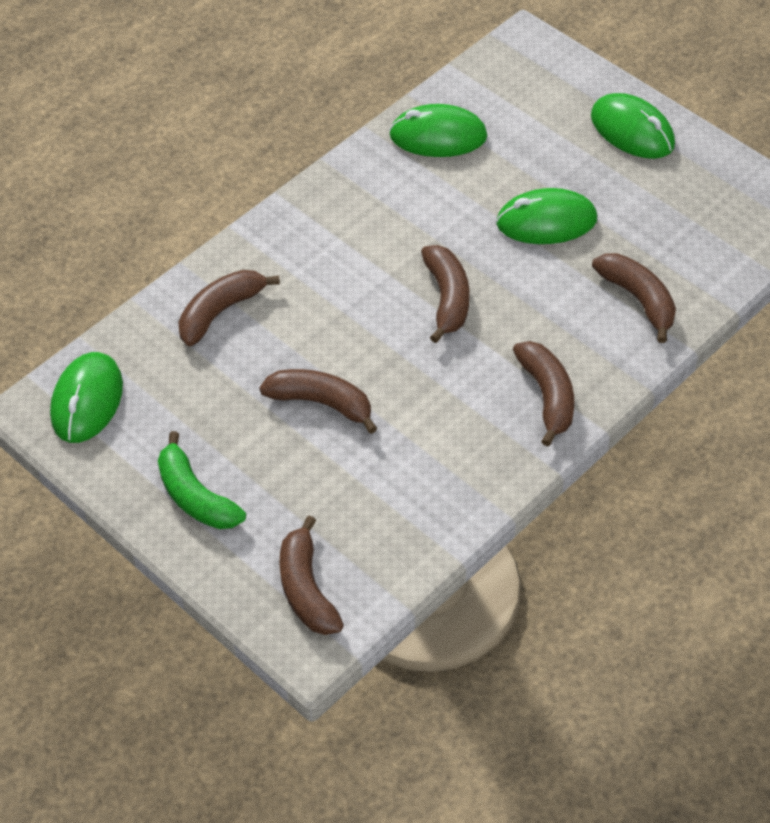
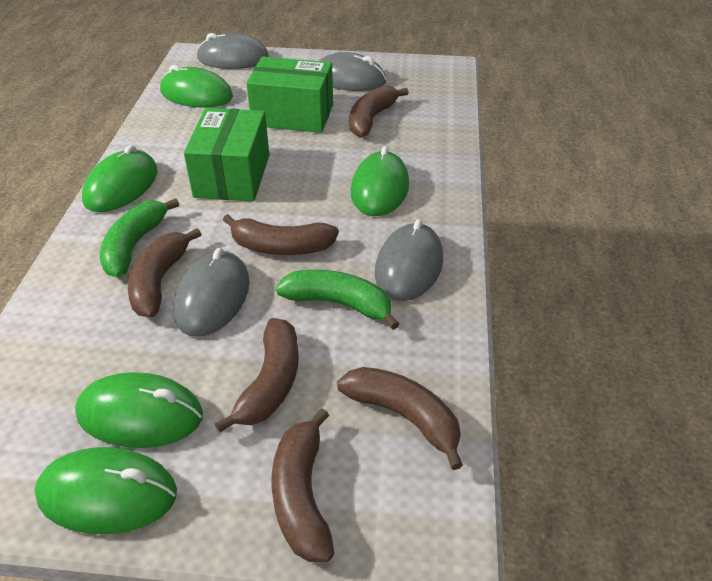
green banana: [158,431,246,529] = 1 -> [100,198,179,277] [276,270,400,330] = 2
green box: none = 0 -> [184,108,270,201] [246,56,333,133] = 2
green mouse: [50,352,123,443] [389,104,487,157] [496,188,597,244] [591,93,675,159] = 4 -> [34,447,177,534] [75,372,203,448] [82,145,158,212] [160,65,233,108] [351,146,409,216] = 5
grey mouse: none = 0 -> [173,248,250,336] [196,33,269,69] [319,52,386,91] [375,219,443,301] = 4

